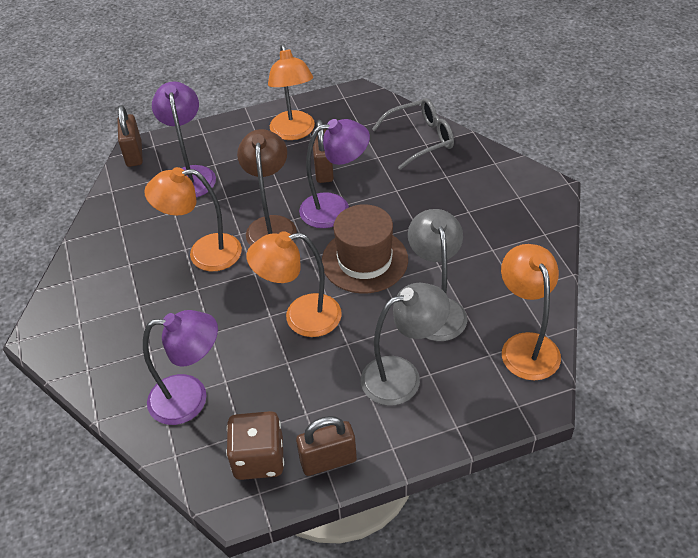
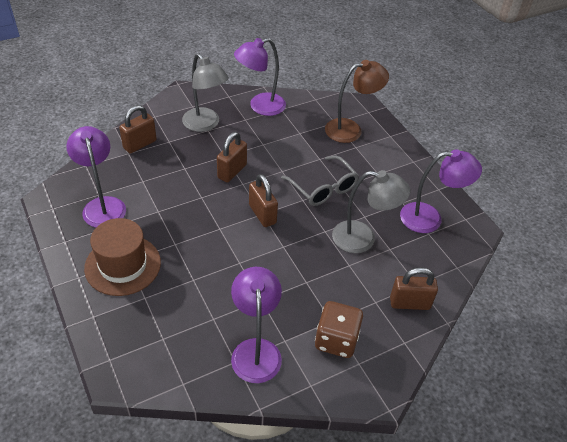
brown padlock: [118,105,143,167] [296,416,357,476] [312,120,334,183] = 3 -> [119,105,157,154] [217,132,247,182] [249,174,278,227] [390,267,438,310] = 4
orange lamp: [144,167,242,271] [246,231,342,337] [268,44,315,140] [501,244,561,380] = 4 -> none = 0
purple lamp: [143,310,218,425] [152,82,216,197] [299,119,370,228] = 3 -> [66,126,126,227] [231,267,282,383] [234,38,286,116] [400,149,482,233] = 4

